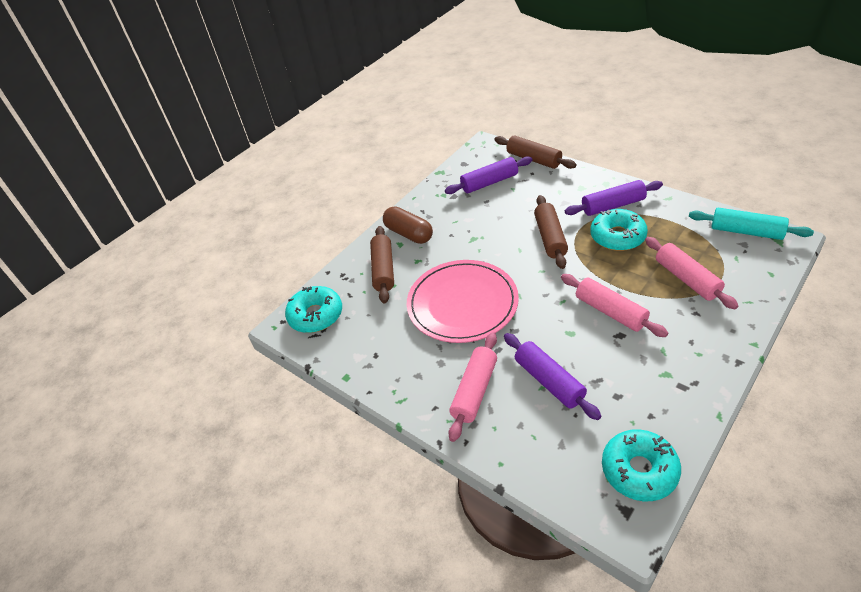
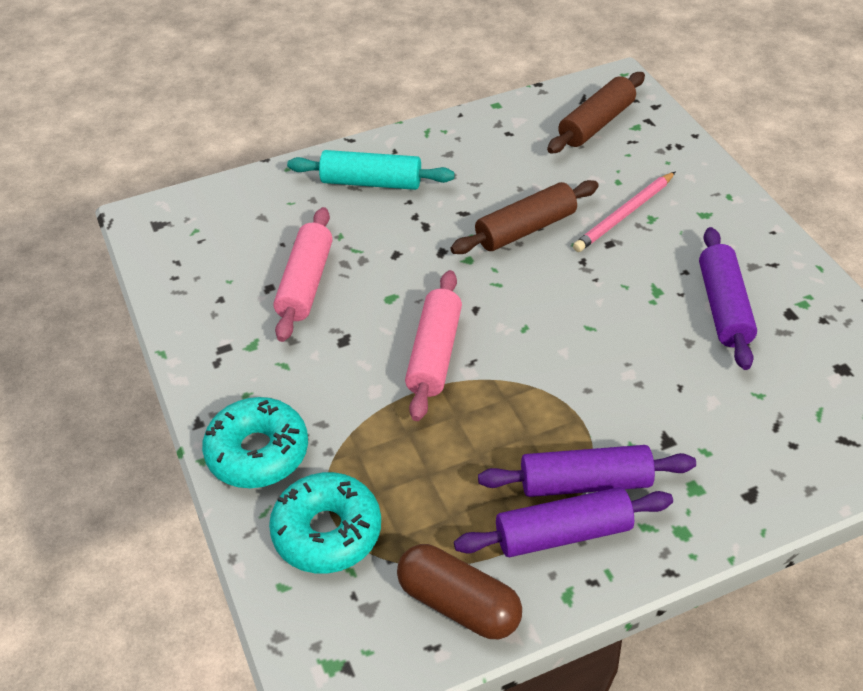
brown rolling pin: [370,226,394,303] [494,135,577,169] [534,195,568,269] = 3 -> [450,180,599,254] [547,72,645,154] = 2
pink pencil: none = 0 -> [573,172,675,252] = 1
pink plate: [407,260,519,343] = 1 -> none = 0
pink rolling pin: [448,332,497,442] [561,274,668,337] [645,237,738,309] = 3 -> [274,207,333,342] [405,270,462,421] = 2
turquoise donut: [285,286,342,333] [590,209,648,251] [602,429,681,501] = 3 -> [202,397,308,488] [269,472,381,573] = 2

